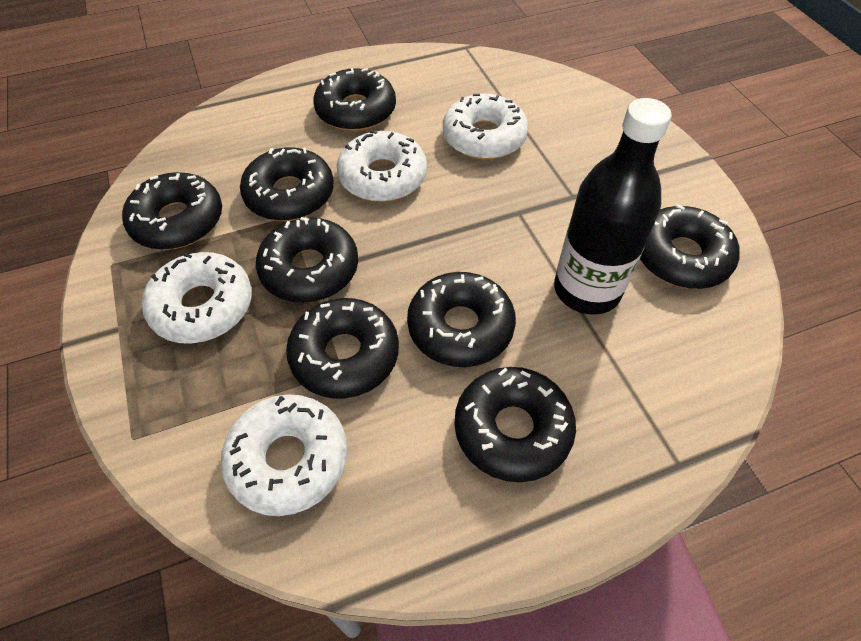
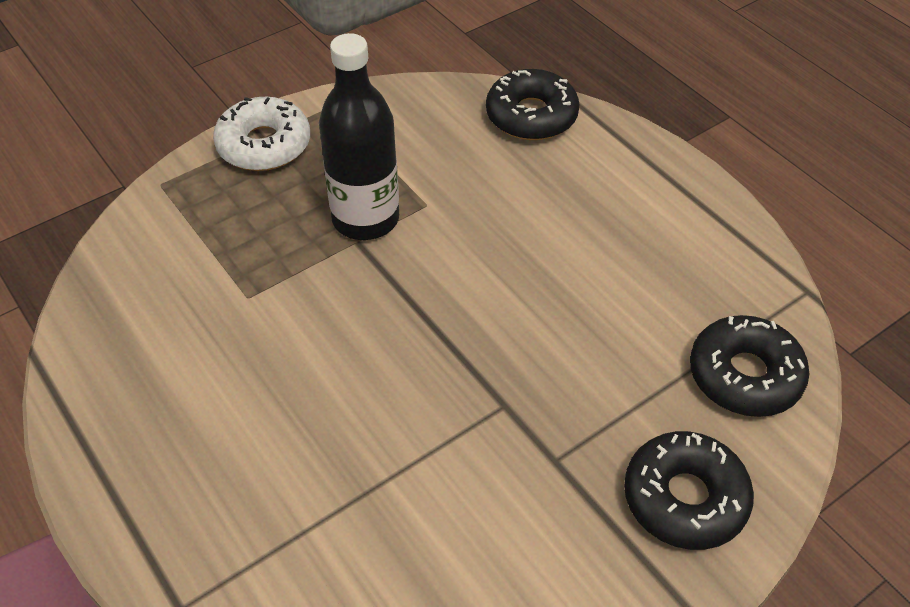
black donut: [122,172,222,250] [240,147,334,221] [256,217,358,303] [286,298,399,399] [313,68,396,131] [407,272,516,367] [454,367,576,482] [640,204,739,289] = 8 -> [486,69,580,140] [624,431,754,550] [690,315,809,417] = 3
white donut: [142,252,252,344] [221,394,348,516] [337,130,427,202] [443,94,528,160] = 4 -> [213,97,310,171] = 1

